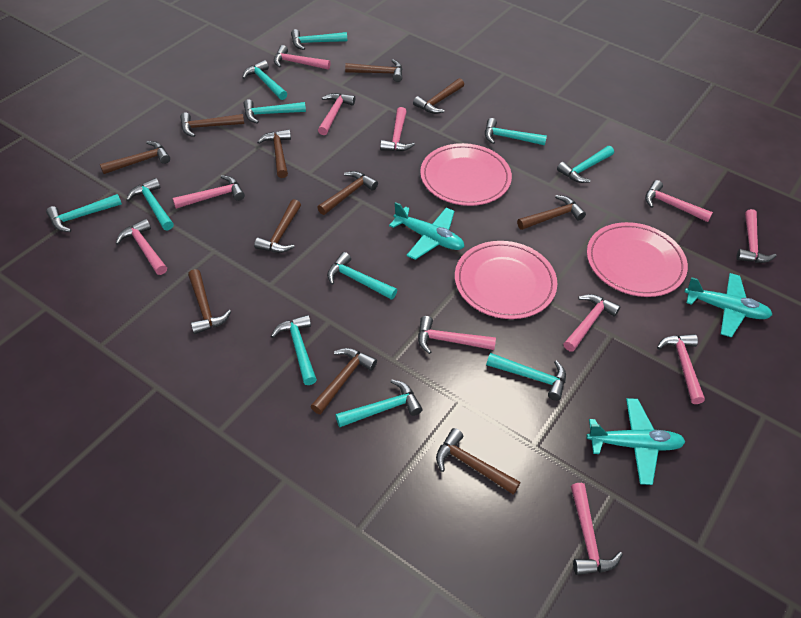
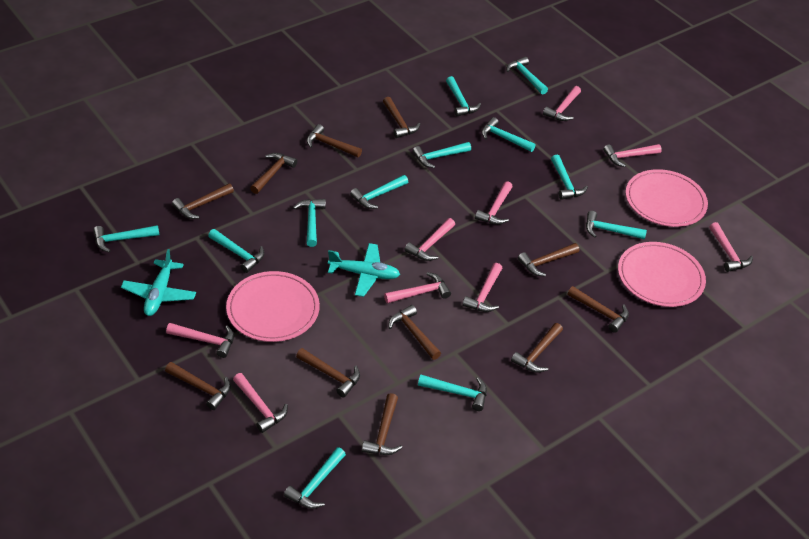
pink hammer: [116,219,167,275] [172,175,245,209] [274,45,331,70] [318,93,355,135] [380,107,415,152] [418,316,496,354] [564,294,621,352] [571,483,623,575] [645,180,713,222] [657,334,705,404] [736,209,777,263] = 11 -> [166,323,234,358] [233,373,288,433] [384,272,451,304] [404,218,455,261] [462,263,502,312] [475,181,513,225] [543,86,581,121] [603,144,662,167] [709,222,753,272] = 9
turquoise hammer: [46,194,122,232] [126,178,174,231] [242,60,287,100] [244,99,306,124] [271,315,317,385] [291,29,347,50] [327,252,397,300] [335,379,422,427] [485,118,547,145] [486,353,566,401] [557,146,614,183] = 11 -> [93,225,159,253] [208,229,264,273] [284,447,346,509] [293,199,326,247] [350,175,408,209] [412,142,471,168] [418,375,487,411] [446,76,481,116] [482,117,536,152] [506,57,548,94] [551,154,588,200] [586,211,647,240] = 12
turquoise plane: [389,202,465,260] [587,398,686,485] [685,273,772,338] = 3 -> [121,249,196,316] [328,243,400,297] = 2

